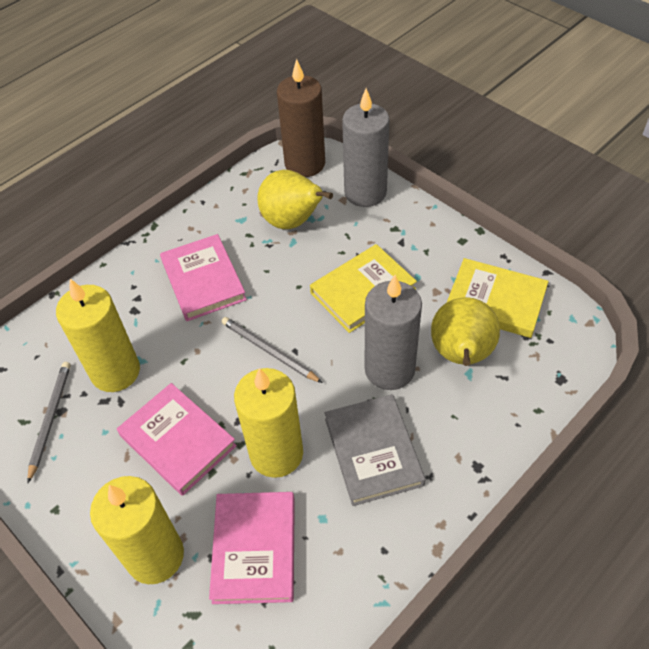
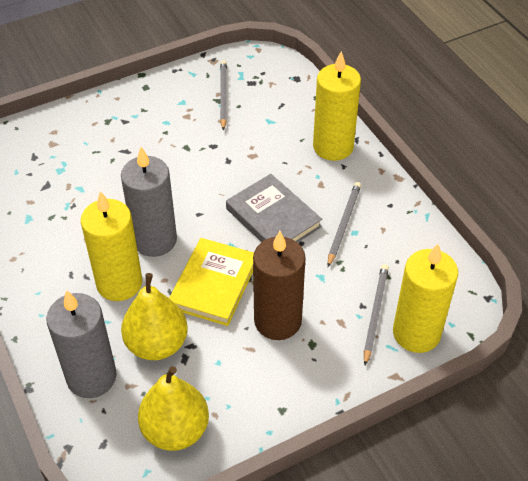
grey pencil: [27,362,71,483] [221,317,322,383] = 2 -> [220,60,227,131] [328,182,361,267] [364,264,389,365] = 3
pink book: [117,383,237,496] [160,234,247,321] [209,492,295,604] = 3 -> none = 0
yellow book: [310,244,417,333] [447,258,549,338] = 2 -> [169,238,254,326] = 1

